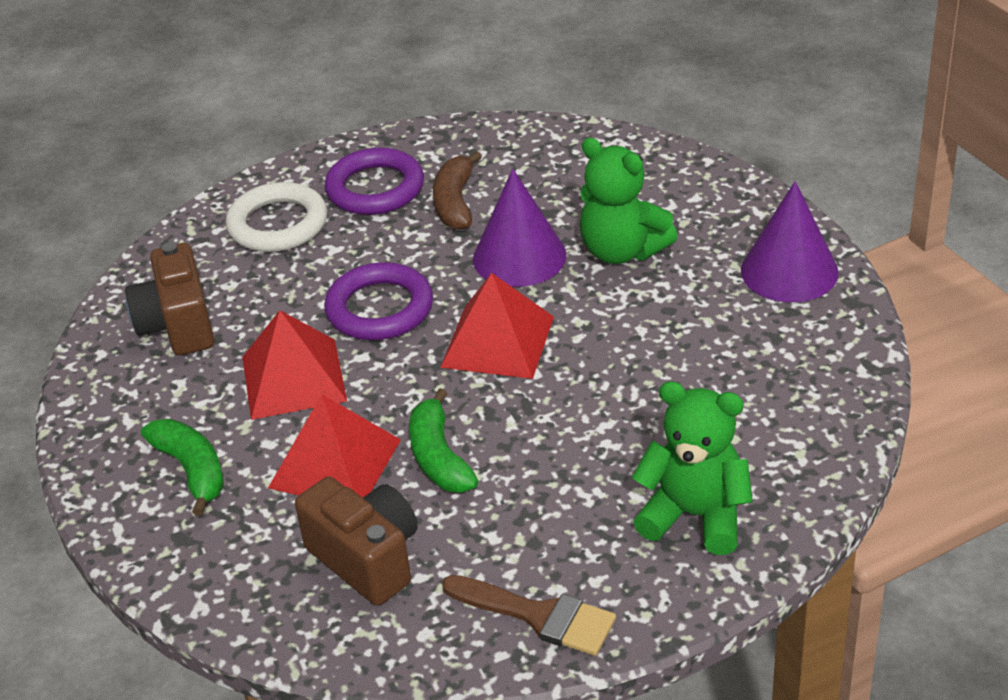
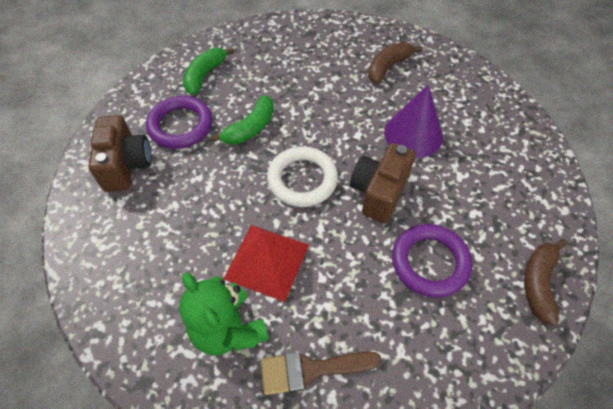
brown banana: [433,151,482,230] = 1 -> [368,42,422,84] [524,240,567,325] = 2
green teddy bear: [580,138,678,264] [632,381,753,555] = 2 -> [180,273,269,356] = 1
purple cone: [473,169,566,287] [741,181,839,302] = 2 -> [384,85,443,158] = 1
red pyramid: [242,310,347,420] [268,394,401,498] [440,273,554,379] = 3 -> [224,225,309,302] = 1

